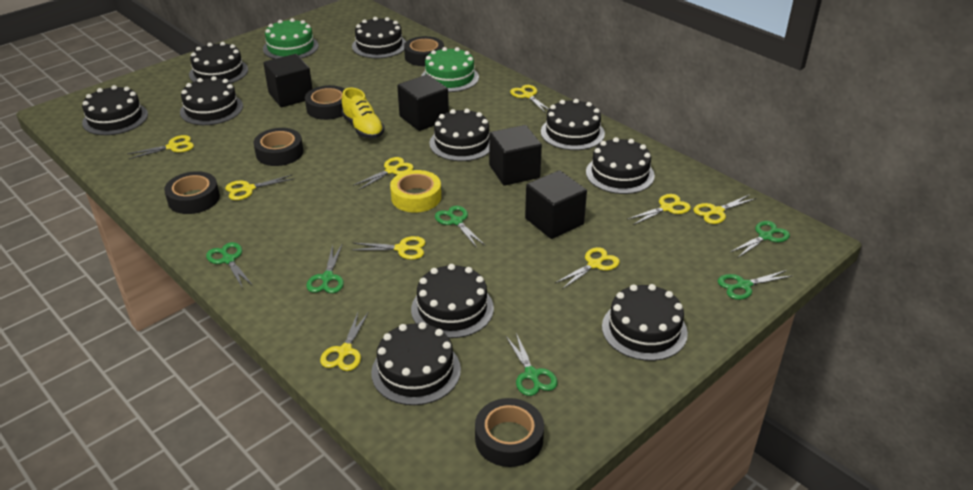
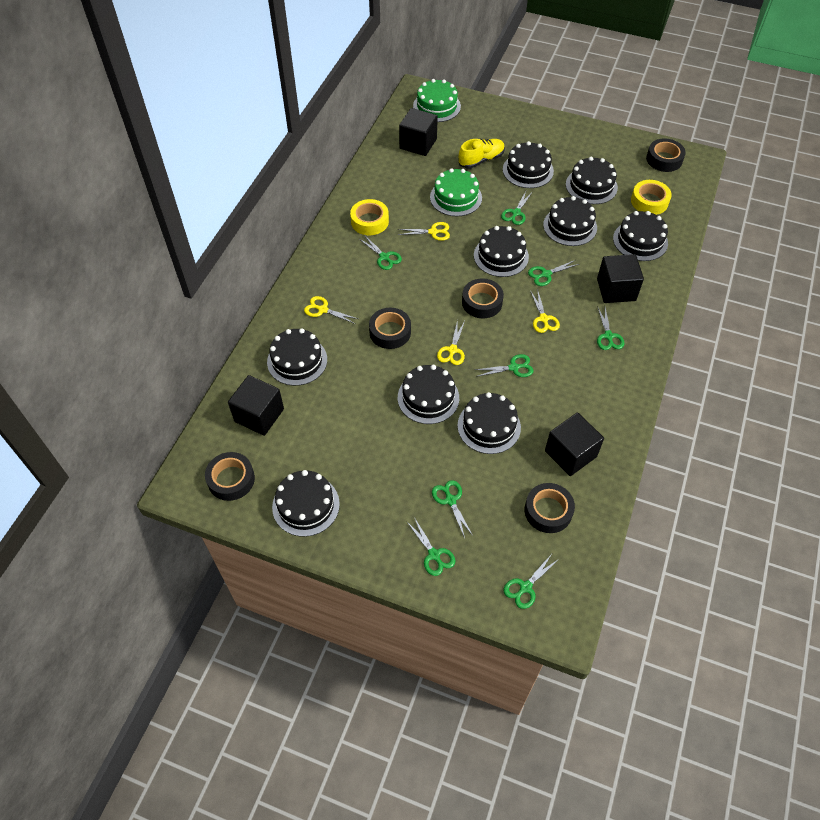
black cake: [82,85,148,135] [180,76,243,125] [189,42,248,83] [352,17,406,58] [371,322,461,405] [411,264,494,338] [429,108,490,161] [541,99,605,150] [586,137,655,194] [602,284,688,361] = 10 -> [267,328,327,386] [272,470,340,537] [398,365,459,424] [457,392,521,454] [474,226,529,277] [503,141,554,188] [543,196,597,246] [566,157,618,204] [613,211,668,261] = 9
green scissors: [206,242,253,287] [306,245,344,293] [435,206,485,248] [506,333,557,396] [718,270,792,300] [730,221,790,258] = 6 -> [359,235,402,270] [407,517,455,576] [432,480,473,538] [475,354,534,377] [501,191,533,225] [504,554,559,609] [528,260,579,286] [597,306,624,350] = 8
yellow scissors: [128,135,194,159] [225,175,293,200] [320,312,369,371] [352,236,425,260] [353,157,414,190] [510,85,549,113] [555,247,620,289] [627,194,691,225] [694,194,756,224] = 9 -> [304,296,358,324] [398,222,450,241] [437,320,465,365] [530,289,560,333] = 4
yellow tape: [390,170,441,213] = 1 -> [350,199,389,235] [631,180,672,215] = 2

